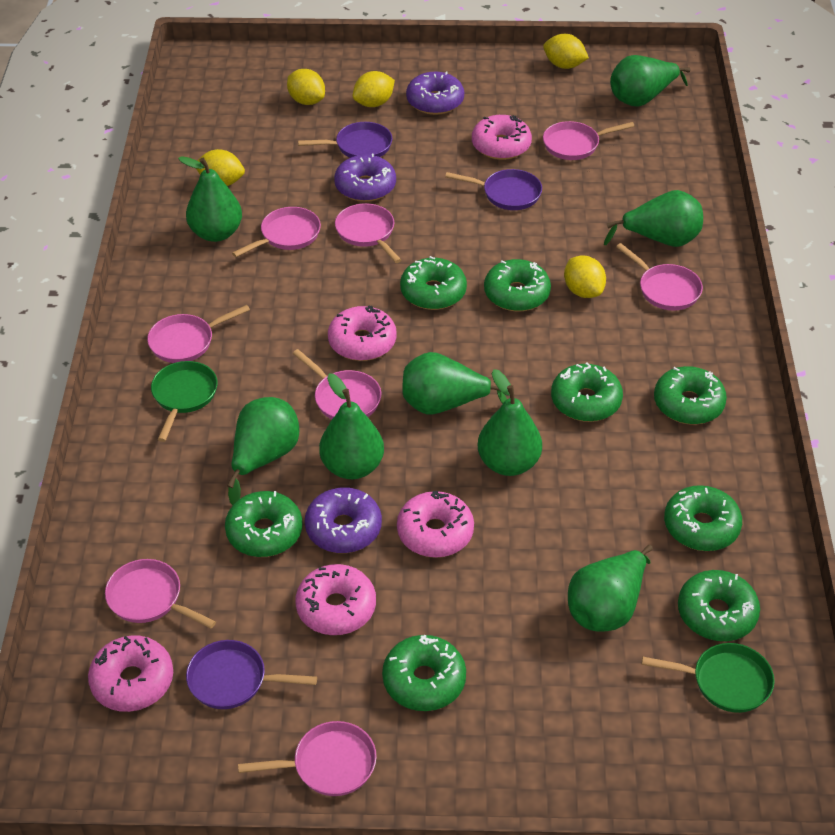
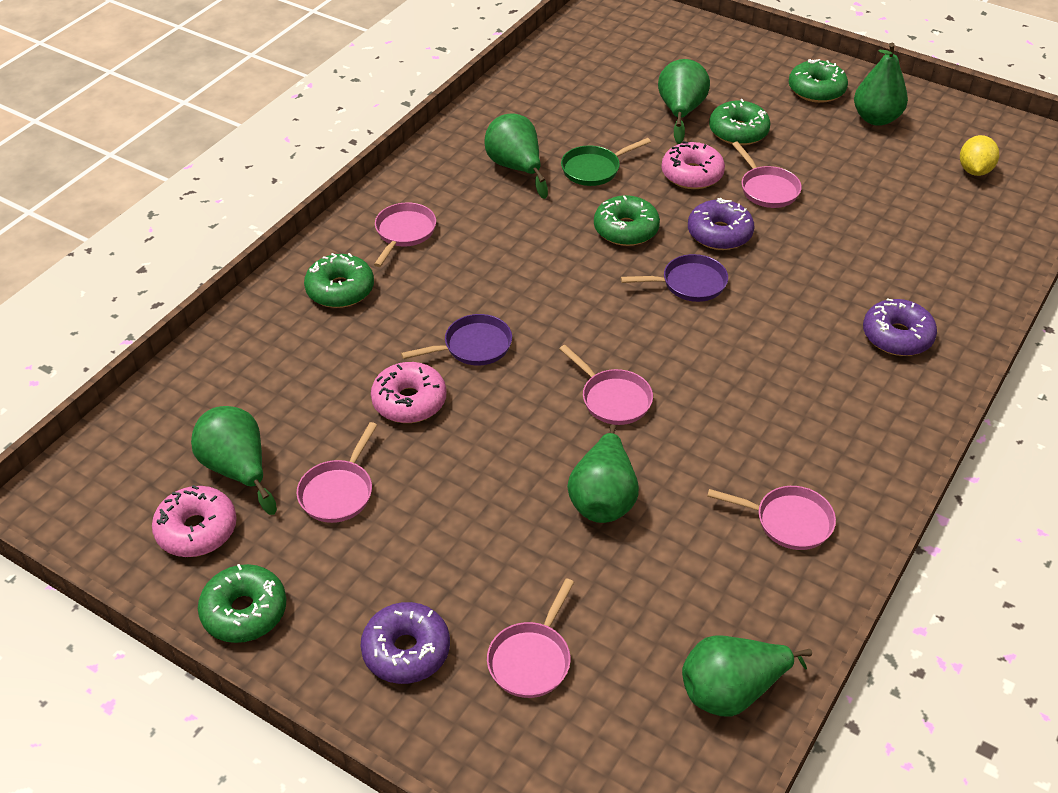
green donut: [225,491,303,557] [382,635,466,711] [400,256,467,310] [484,259,551,312] [551,363,623,422] [654,366,727,425] [664,485,742,551] [678,570,760,641] = 8 -> [198,564,287,643] [304,253,374,308] [594,195,660,246] [709,99,771,145] [789,59,848,103] = 5
green pan: [151,361,218,442] [642,643,775,713] = 2 -> [561,138,651,186] = 1
green pear: [178,156,242,242] [227,397,299,505] [319,373,384,479] [402,352,507,415] [478,369,542,476] [568,545,653,632] [604,190,703,247] [610,55,690,107] = 8 -> [191,406,277,515] [484,114,548,199] [567,424,639,523] [658,59,710,144] [682,635,812,717] [854,43,908,126] = 6
pink donut: [88,636,173,712] [295,564,376,635] [328,305,397,361] [397,490,474,558] [472,115,532,160] = 5 -> [152,485,237,557] [371,362,446,423] [661,141,725,189] = 3
pink pan: [105,559,216,629] [147,305,250,363] [232,207,321,257] [238,721,377,796] [293,349,381,419] [335,203,401,263] [543,121,634,160] [616,243,703,310] = 8 -> [296,422,377,523] [374,202,436,267] [487,578,574,698] [560,345,653,425] [707,486,836,550] [732,142,802,208] = 6
purple pan: [186,640,317,709] [298,122,393,158] [445,169,542,210] = 3 -> [401,314,512,366] [621,254,728,302] = 2
yellow lemon: [196,149,245,186] [287,69,325,105] [353,71,395,107] [543,34,589,69] [564,256,606,298] = 5 -> [960,135,999,176] = 1

